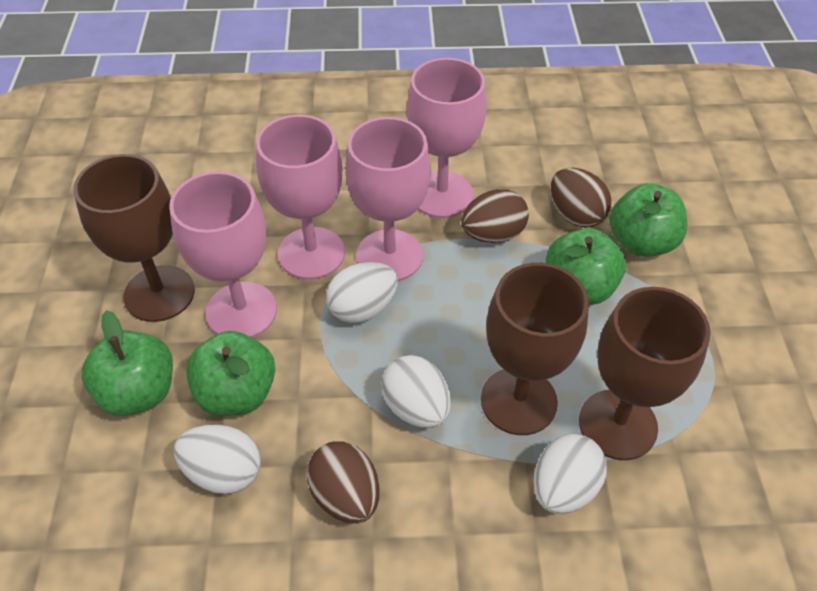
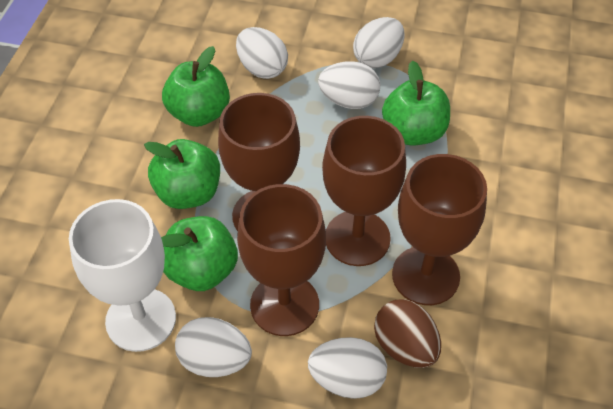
brown egg: [307,441,380,524] [461,189,529,243] [551,168,612,228] = 3 -> [374,299,441,368] = 1
brown goblet: [73,154,195,322] [481,263,589,435] [579,287,711,460] = 3 -> [218,93,300,231] [237,184,326,336] [322,116,406,266] [392,154,487,305] = 4
pink goblet: [169,171,277,338] [256,115,345,279] [345,117,431,281] [407,58,487,218] = 4 -> none = 0
white egg: [174,424,261,494] [326,262,398,323] [381,355,451,428] [534,434,607,514] = 4 -> [175,317,252,377] [236,27,288,79] [308,337,387,399] [318,61,380,109] [353,17,405,68] = 5
white goblet: none = 0 -> [69,199,176,352] = 1

